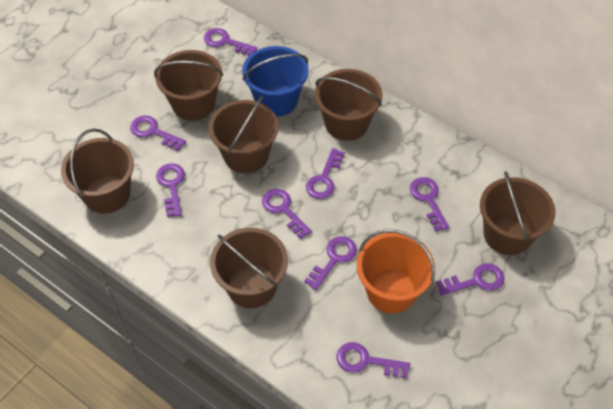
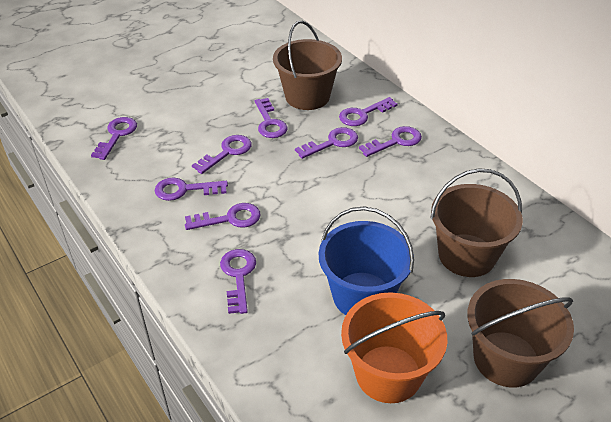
brown bucket: [61,129,134,214] [154,50,223,121] [209,96,278,174] [210,228,288,308] [315,69,382,141] [480,171,555,255] = 6 -> [273,21,342,110] [430,168,523,277] [467,279,574,388] = 3

